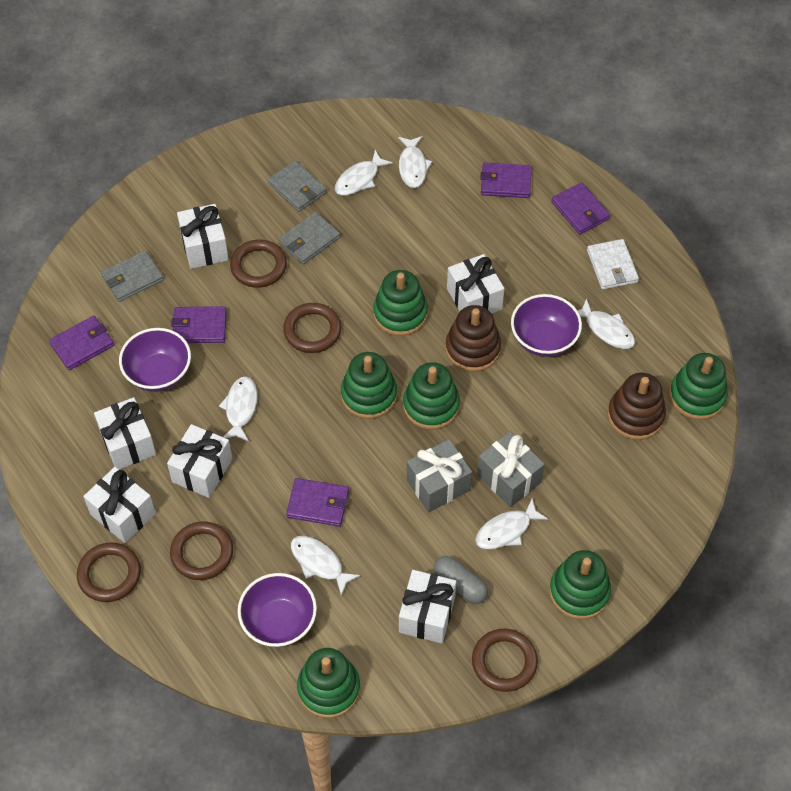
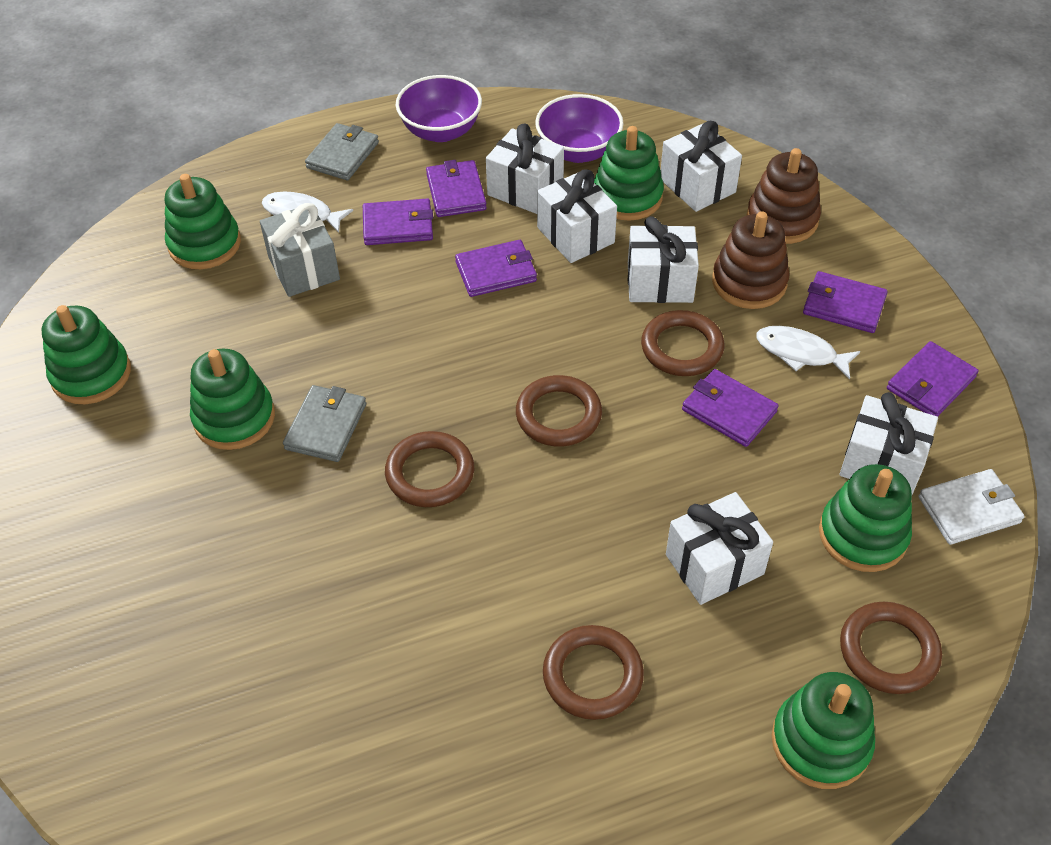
grey capsule: [434,556,488,604] = 1 -> none = 0
grey gift: [407,439,472,512] [477,431,545,507] = 2 -> [260,203,340,297] = 1
grey wallet: [101,250,164,302] [268,160,327,212] [279,212,340,264] = 3 -> [283,385,366,462] [305,123,379,180] = 2
purple bowl: [119,328,191,392] [238,573,317,647] [511,294,582,357] = 3 -> [396,75,482,142] [535,94,623,163] = 2
purple wallet: [49,316,114,370] [171,306,227,343] [286,478,349,527] [480,162,531,198] [551,182,610,234] = 5 -> [363,198,433,245] [426,160,487,217] [455,240,537,297] [682,369,778,447] [803,271,888,333] [887,341,979,417] = 6
white fish: [219,376,257,442] [291,536,360,596] [335,150,393,195] [398,136,432,188] [475,499,548,549] [578,299,635,349] = 6 -> [262,192,353,233] [756,326,860,379] = 2

